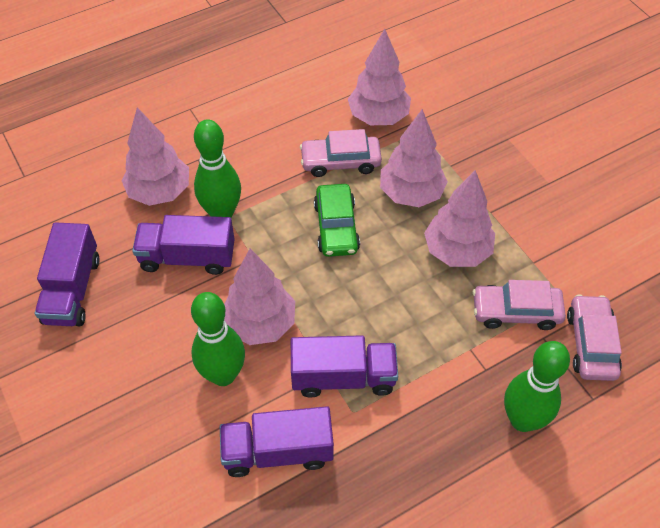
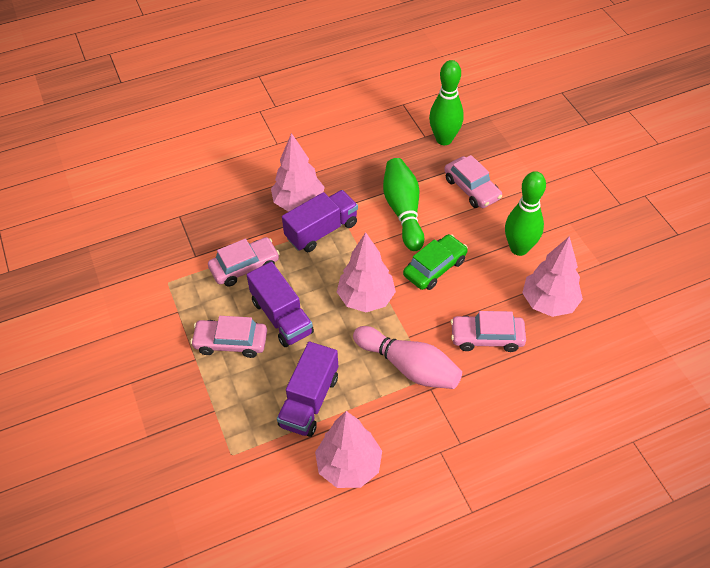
pink bowling pin: none = 0 -> [353,326,462,389] = 1
pink car: [300,129,382,177] [473,280,566,330] [567,294,622,381] = 3 -> [190,316,267,358] [208,237,280,286] [444,155,502,208] [451,311,526,352] = 4
pink tree: [121,107,189,206] [224,249,295,345] [348,29,411,125] [380,109,448,207] [424,170,495,267] = 5 -> [271,133,325,211] [315,411,382,488] [337,232,396,312] [522,236,583,317] = 4
purple truck: [35,222,100,326] [132,215,235,275] [220,406,334,477] [291,335,398,398] = 4 -> [247,262,314,347] [277,342,338,437] [282,190,358,252] = 3

